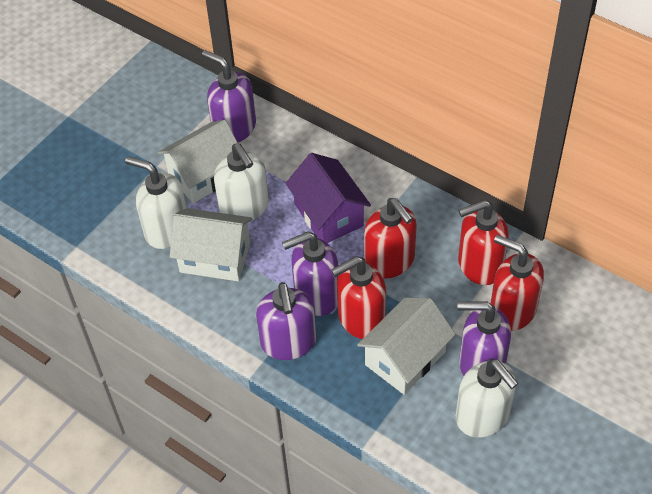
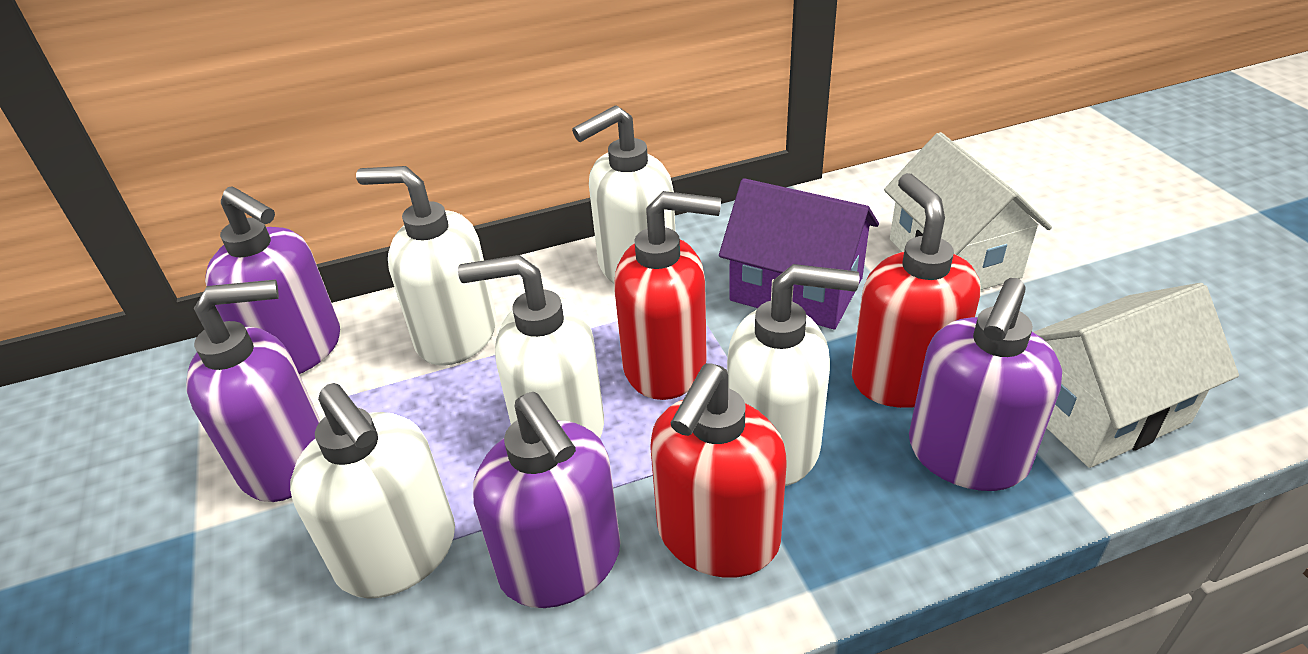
red soap dispenser: [331,256,386,339] [364,198,417,279] [458,200,509,285] [490,235,544,331] = 4 -> [614,191,721,400] [650,363,787,578] [852,173,980,408] = 3
white house: [158,120,238,203] [170,208,252,281] [357,298,456,394] = 3 -> [884,132,1052,290] [1034,283,1239,468] = 2
white soap dispenser: [125,156,186,249] [214,143,269,221] [456,359,518,438] = 3 -> [290,383,455,599] [356,166,497,366] [458,255,604,438] [572,105,675,284] [727,264,860,486] = 5

